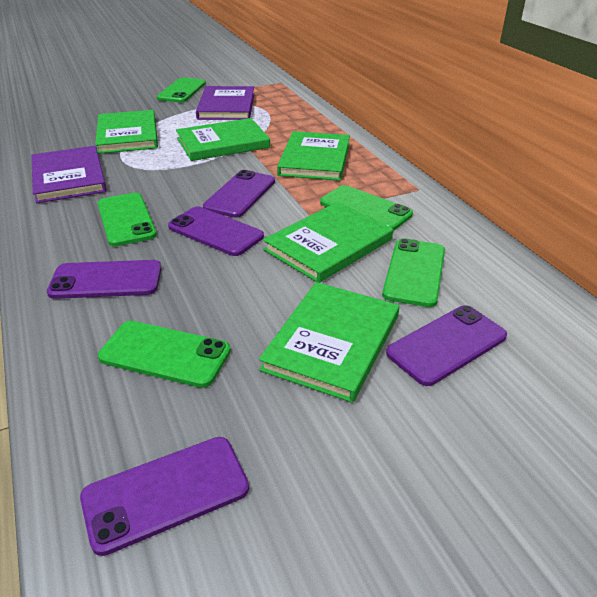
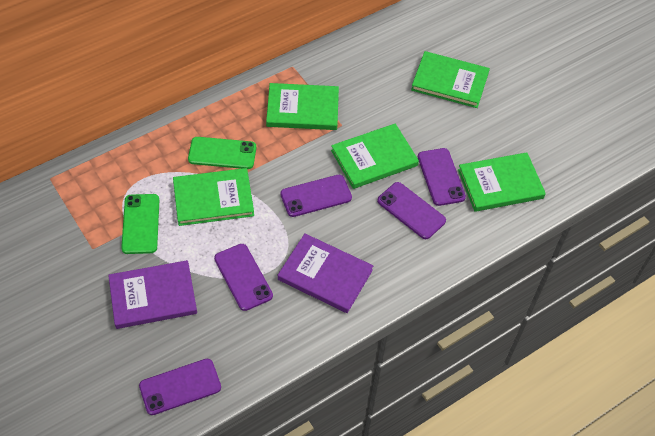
green phone: [98,193,157,246] [98,321,231,388] [157,78,206,102] [320,185,413,231] [382,238,445,307] = 5 -> [121,194,159,254] [188,137,256,169] = 2

